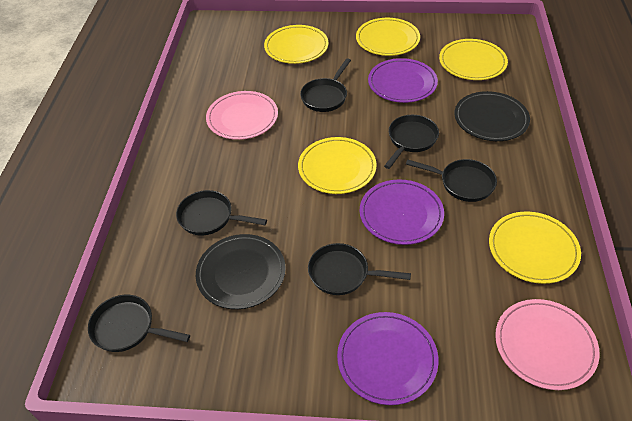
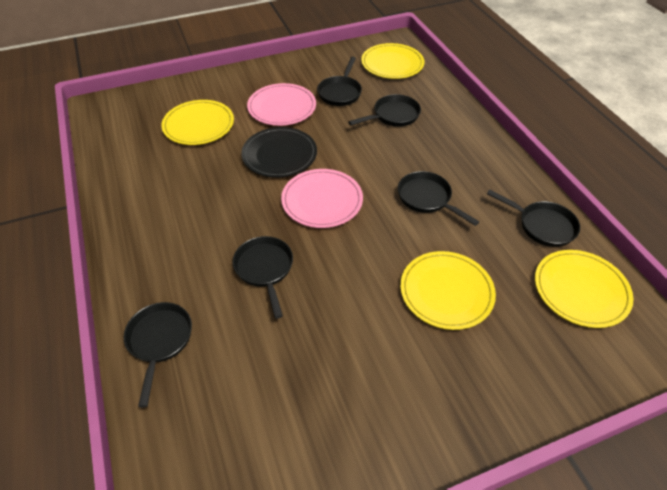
black plate: [196,234,286,309] [454,91,530,141] = 2 -> [241,127,317,178] = 1
purple plate: [337,312,438,405] [360,179,444,245] [368,58,438,103] = 3 -> none = 0
yellow plate: [264,25,329,64] [298,137,377,194] [356,18,420,56] [439,39,508,80] [489,211,581,284] = 5 -> [161,100,234,145] [361,43,424,79] [400,251,496,330] [535,250,634,328] = 4

